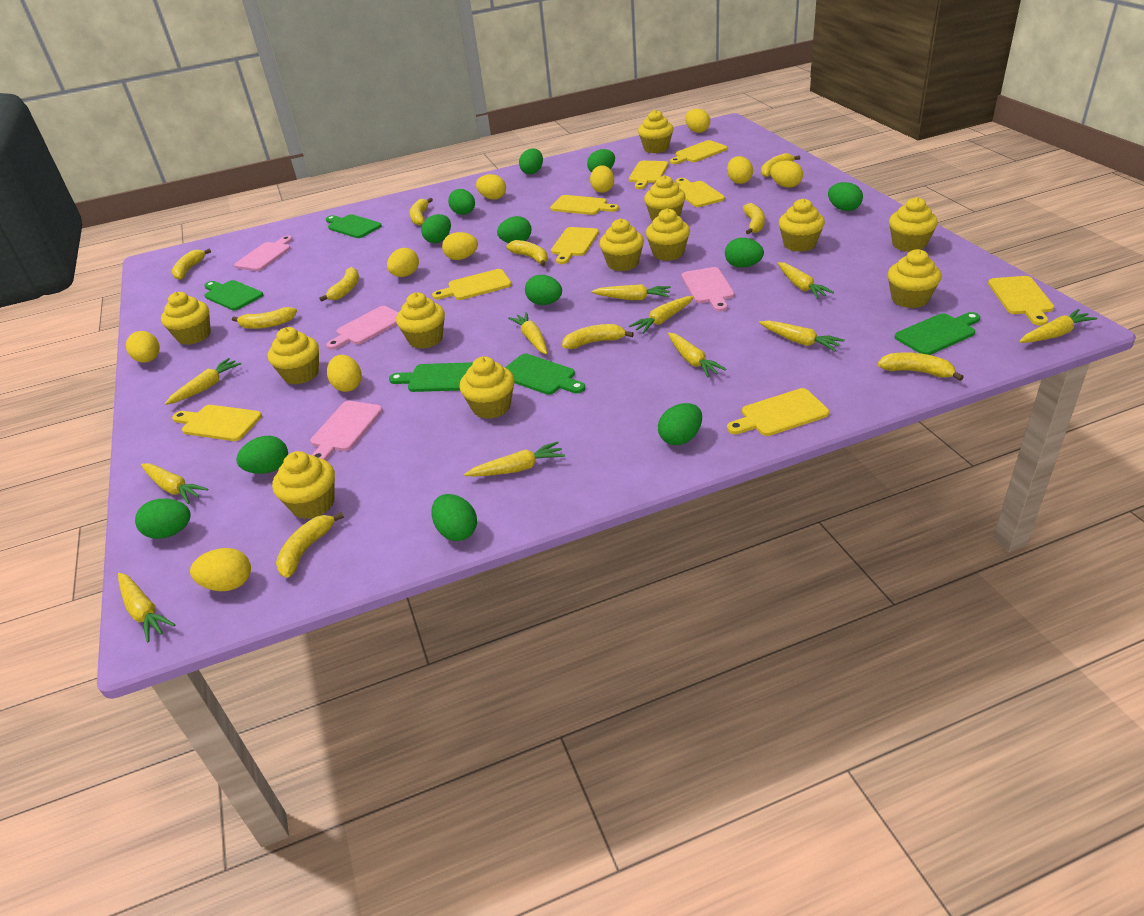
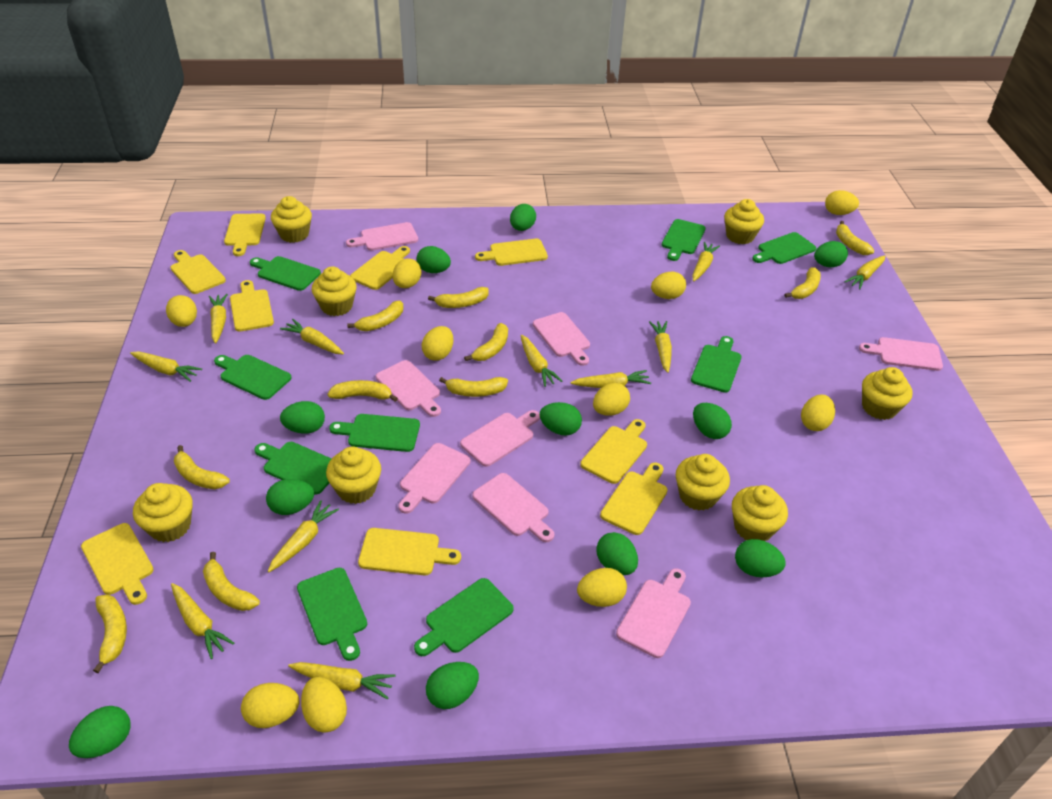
green cutting board: [204,280,263,311] [326,214,382,238] [389,362,473,392] [505,354,585,395] [895,312,980,355] = 5 -> [214,355,292,400] [250,256,321,291] [254,442,332,495] [297,568,367,661] [329,414,420,452] [414,578,514,656] [662,219,706,261] [691,336,742,393] [752,232,816,264] = 9
green egg: [135,499,191,539] [236,436,288,474] [421,214,451,243] [431,494,477,541] [448,189,475,215] [497,216,532,243] [519,148,543,174] [525,275,562,305] [587,149,615,173] [658,403,702,445] [725,238,764,268] [828,182,863,211] = 12 -> [69,706,131,758] [266,479,314,515] [280,401,325,434] [417,246,451,273] [426,662,479,709] [510,204,536,231] [540,402,582,435] [596,532,638,575] [693,403,732,439] [735,539,786,577] [814,241,848,267] = 11
pink cutting board: [234,236,293,271] [310,401,383,460] [326,306,399,350] [682,267,734,312] = 4 -> [346,222,418,251] [376,360,441,417] [398,443,470,514] [460,410,540,467] [472,473,554,542] [533,312,590,366] [616,568,691,658] [859,337,943,371] = 8
yellow cupcake: [161,292,211,345] [268,327,319,385] [272,451,335,519] [396,293,445,349] [459,356,515,419] [599,219,644,271] [638,110,673,153] [644,175,686,221] [646,208,690,261] [779,198,825,252] [888,249,941,308] [889,197,938,252] = 12 -> [133,483,193,542] [271,196,312,243] [312,266,357,316] [326,447,381,504] [676,454,730,511] [724,199,764,244] [732,485,788,541] [862,367,913,420] = 8

